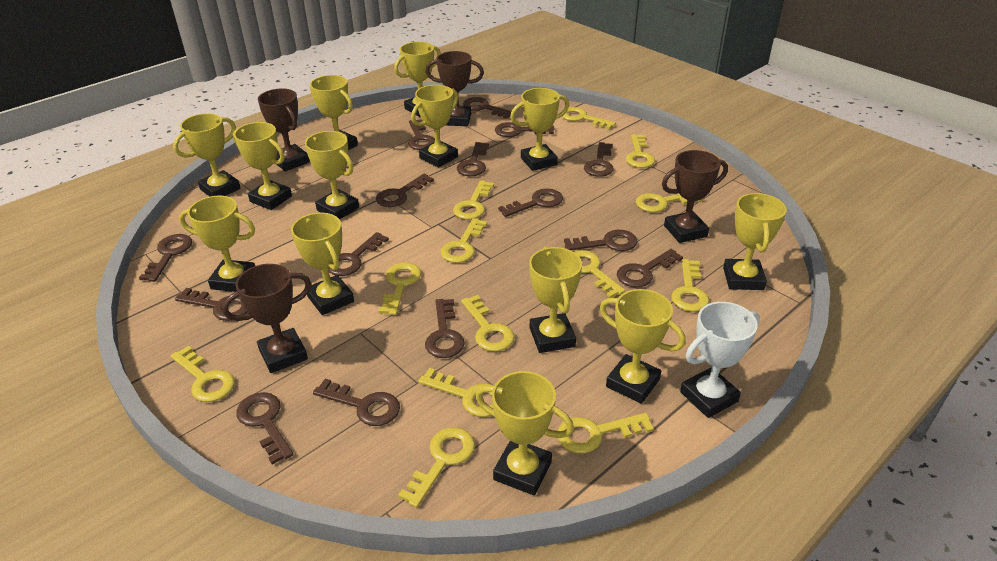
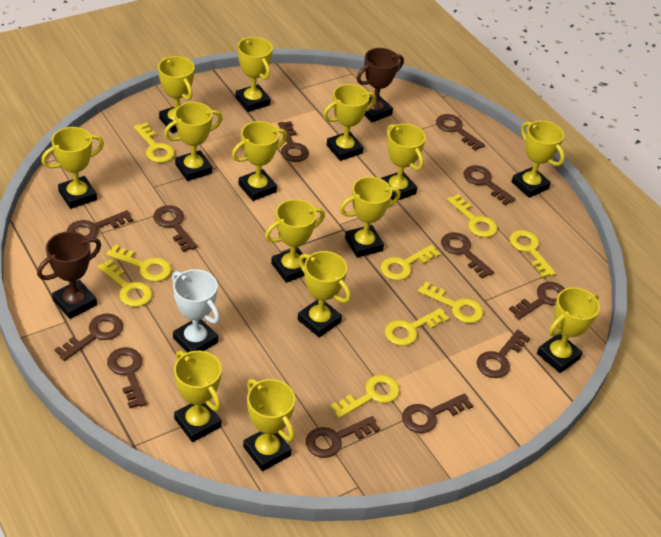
brown key: [139,234,192,282] [175,288,248,321] [236,392,293,464] [313,379,400,426] [329,232,389,276] [376,174,434,207] [408,119,435,150] [425,299,465,358] [457,142,489,176] [463,97,511,119] [495,122,555,137] [498,188,563,217] [564,230,638,251] [584,142,614,177] [617,249,683,287] = 15 -> [54,314,123,361] [67,210,133,238] [107,347,147,408] [153,205,197,252] [278,121,309,162] [306,416,380,458] [402,393,473,433] [436,114,485,150] [441,232,494,279] [463,165,516,205] [477,330,530,378] [509,282,565,319] = 12
brown trophy: [222,264,311,373] [258,89,310,172] [426,51,484,126] [662,150,728,243] = 4 -> [37,231,101,319] [357,48,404,122] = 2
yellow key: [171,346,235,402] [379,262,421,315] [398,427,475,508] [418,368,493,417] [441,218,487,263] [453,180,494,220] [461,295,514,351] [558,413,654,454] [561,107,616,129] [574,250,625,298] [626,134,655,168] [636,193,704,212] [671,259,709,312] = 13 -> [98,259,152,307] [106,244,172,282] [134,123,175,163] [330,375,400,419] [380,245,440,280] [385,308,449,346] [418,282,483,323] [447,194,497,238] [509,230,556,278] = 9
yellow trophy: [173,113,241,197] [179,196,255,292] [233,122,292,210] [291,213,354,315] [305,131,359,220] [310,75,358,150] [394,42,441,117] [411,85,458,168] [475,371,574,495] [510,88,569,171] [529,247,582,353] [600,289,686,404] [723,193,787,290] = 13 -> [41,127,104,209] [158,56,195,133] [164,102,223,181] [174,351,222,442] [232,121,287,201] [236,37,273,112] [243,379,295,471] [265,199,325,283] [298,251,351,337] [323,84,376,161] [340,177,401,258] [380,124,426,200] [511,121,565,198] [537,287,600,373] = 14

